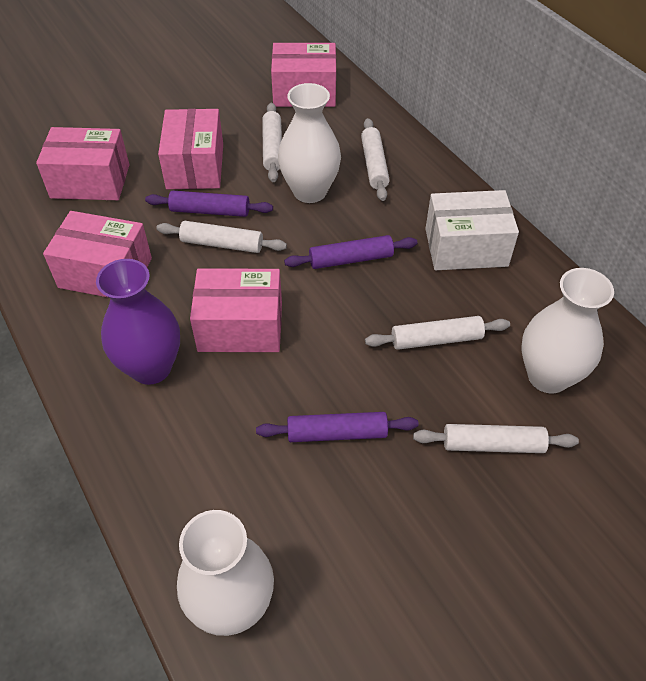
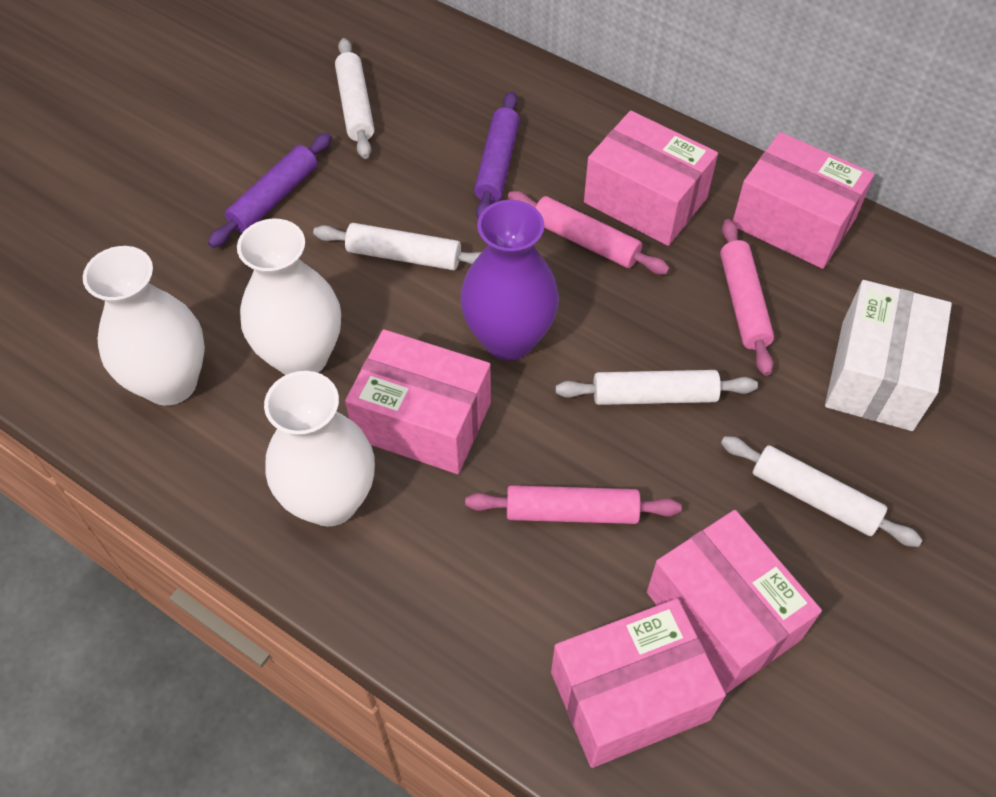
pink rolling pin: none = 0 -> [465,485,681,524] [507,191,670,275] [720,219,774,376] = 3
purple rolling pin: [145,191,273,217] [256,412,419,442] [284,235,418,269] = 3 -> [208,133,332,248] [474,92,520,218] = 2
white rolling pin: [156,221,287,253] [262,103,282,182] [361,118,390,201] [365,316,510,350] [413,424,579,453] = 5 -> [313,223,482,270] [335,38,374,159] [555,370,758,405] [721,436,922,547] = 4

